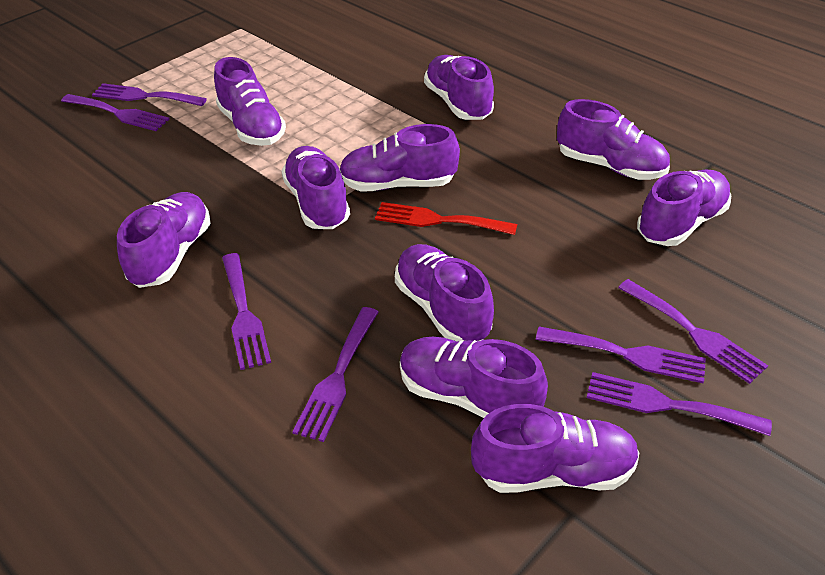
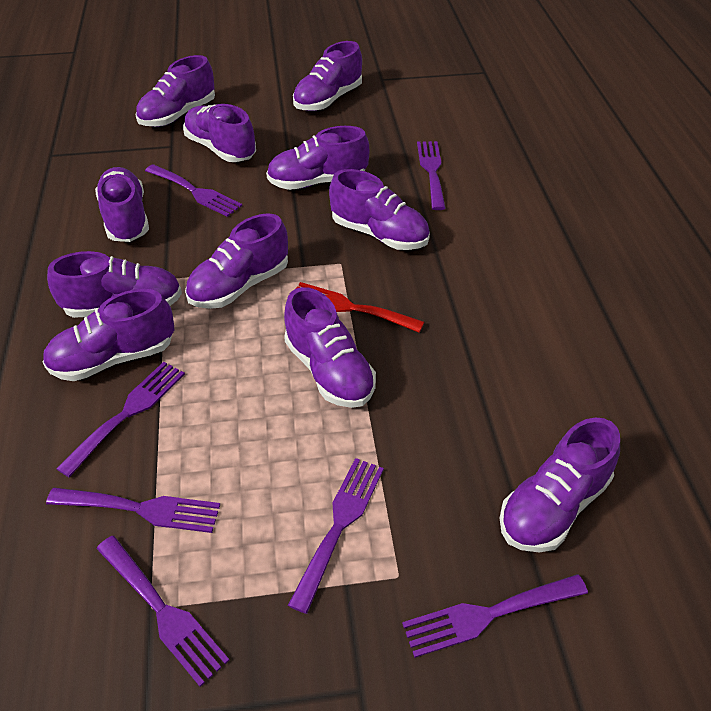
purple shoe: [117,192,211,288] [214,57,286,146] [281,146,350,229] [339,124,460,191] [395,244,494,342] [400,337,548,418] [424,55,494,120] [471,404,640,493] [557,99,670,180] [637,170,732,246] = 10 -> [43,289,174,381] [47,251,182,318] [95,167,149,242] [136,55,215,127] [183,104,256,162] [185,213,288,309] [266,126,369,190] [284,287,376,408] [293,41,362,111] [329,169,430,250] [500,417,620,552] = 11

